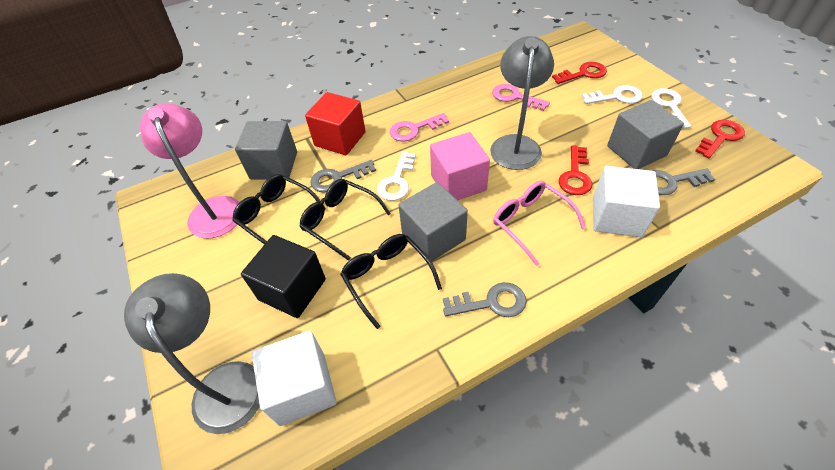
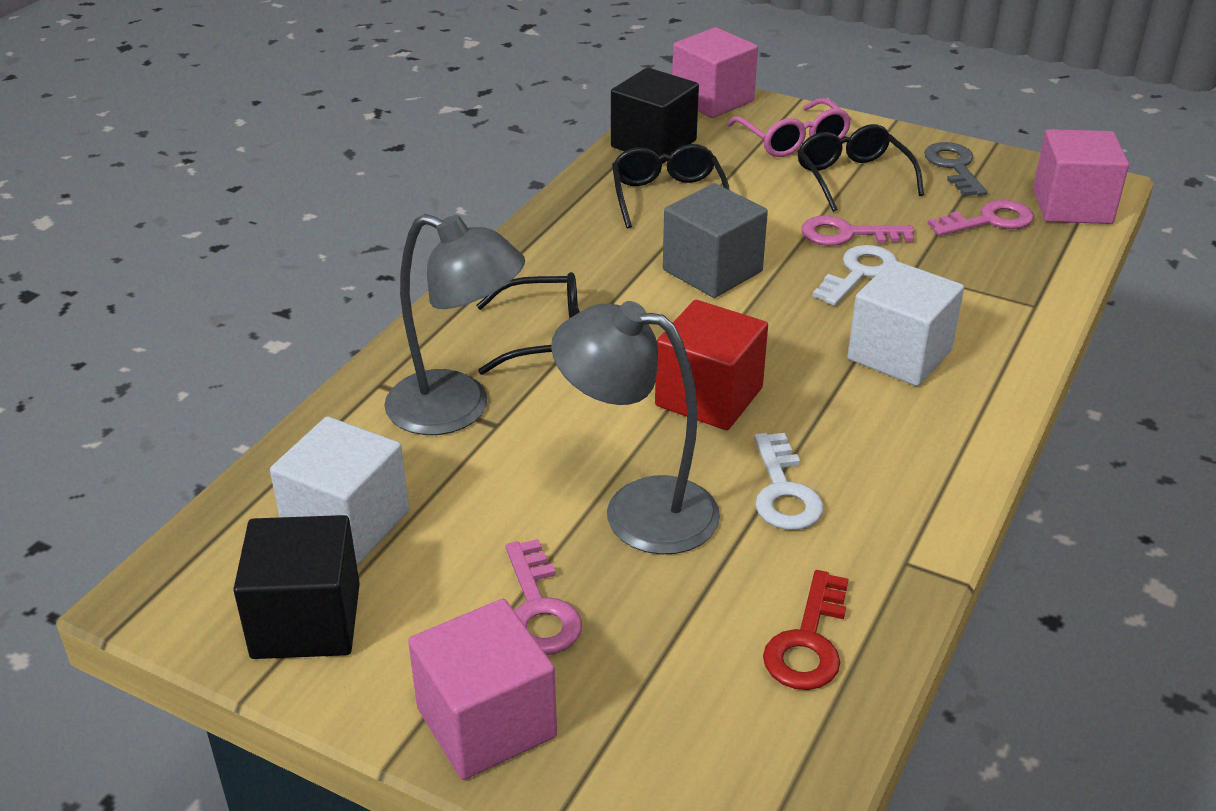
black cube: [241,235,326,318] = 1 -> [233,515,360,659] [611,68,699,164] = 2
grey cube: [235,121,297,179] [398,182,468,262] [607,100,684,169] = 3 -> [663,183,768,298] = 1
grey key: [310,160,376,193] [443,282,527,317] [652,168,715,195] = 3 -> [924,142,987,196] = 1
pink cube: [430,132,490,200] = 1 -> [408,599,557,780] [672,27,758,118] [1033,129,1129,224] = 3
pink key: [390,113,449,142] [492,84,550,111] = 2 -> [506,539,582,655] [801,216,914,246] [927,200,1034,236] = 3
pink lamp: [140,104,240,239] = 1 -> none = 0
red key: [552,62,607,84] [559,145,592,195] [695,120,745,158] = 3 -> [763,570,848,690] = 1
white key: [377,151,416,201] [582,85,643,104] [651,88,691,129] = 3 -> [754,433,824,530] [813,245,897,306] = 2

